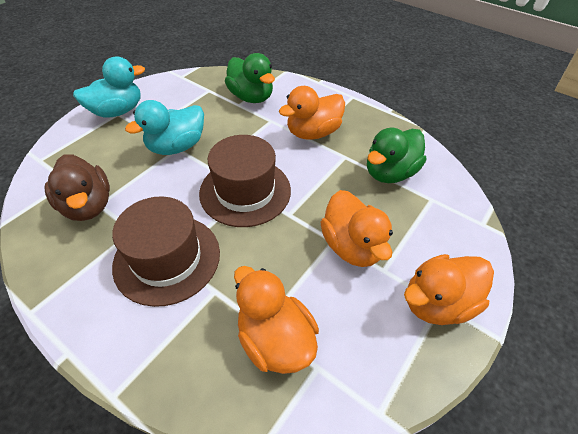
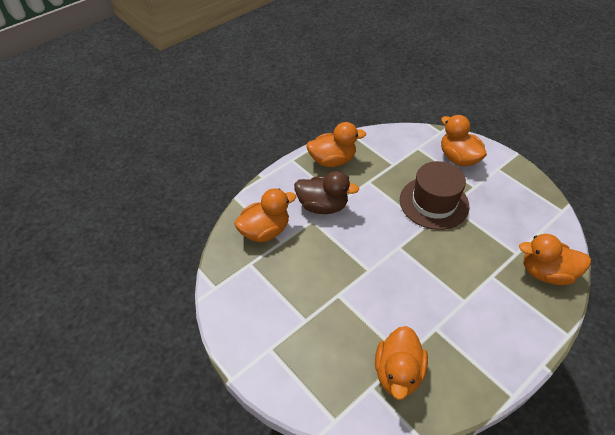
brown hat: [112,196,220,307] [199,135,291,227] = 2 -> [400,161,469,230] = 1
green duck: [225,53,275,103] [367,128,426,183] = 2 -> none = 0
orange duck: [234,266,319,374] [279,86,345,140] [320,190,393,267] [404,254,494,325] = 4 -> [234,189,296,242] [306,122,366,167] [375,326,428,400] [441,115,487,166] [519,234,591,285] = 5
turquoise duck: [73,57,145,118] [125,100,204,155] = 2 -> none = 0

